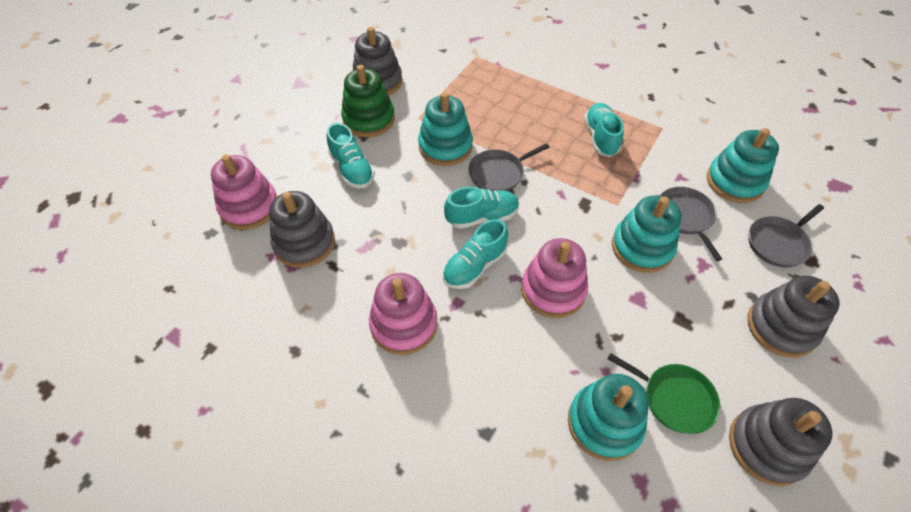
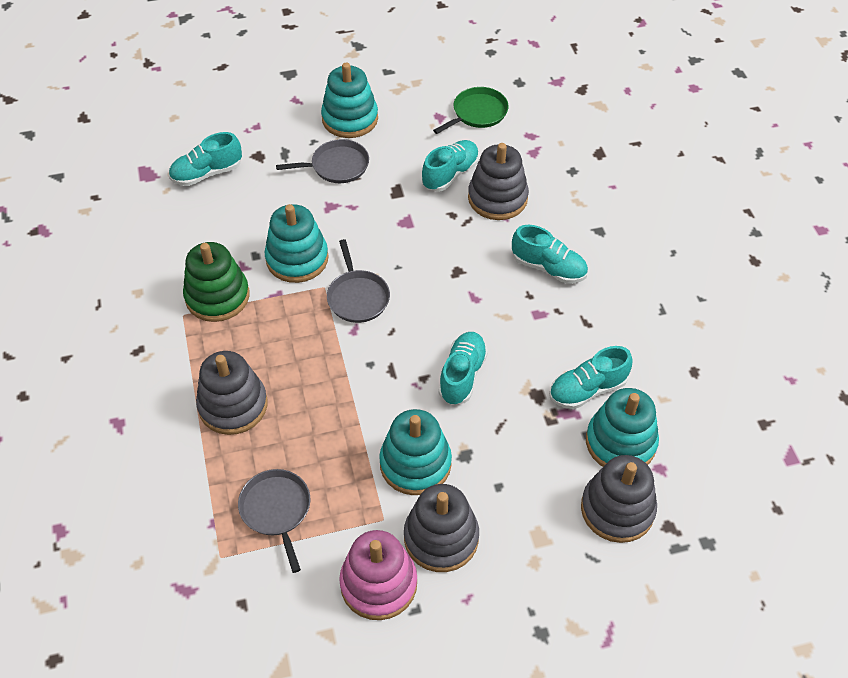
pink stacking toy: [211,154,277,230] [369,273,438,355] [521,238,588,318] = 3 -> [339,530,417,620] = 1
turquoise shoe: [327,122,375,189] [443,219,508,289] [444,187,519,229] [584,103,624,157] = 4 -> [169,132,242,186] [422,140,479,192] [438,332,488,405] [512,225,588,283] [549,346,633,409] = 5

